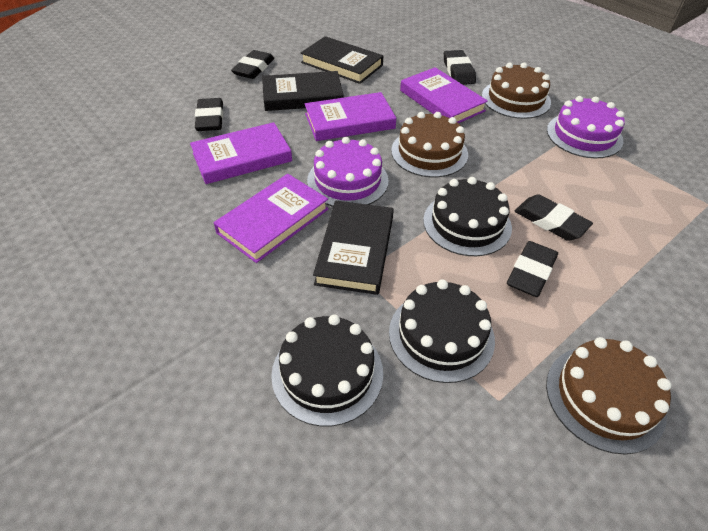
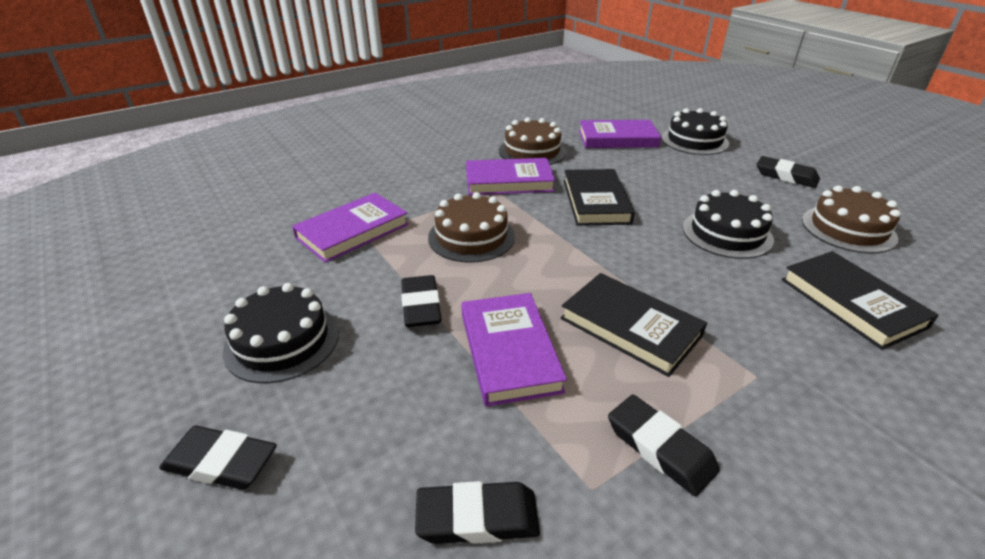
purple cake: [307,137,388,207] [547,96,625,158] = 2 -> none = 0

